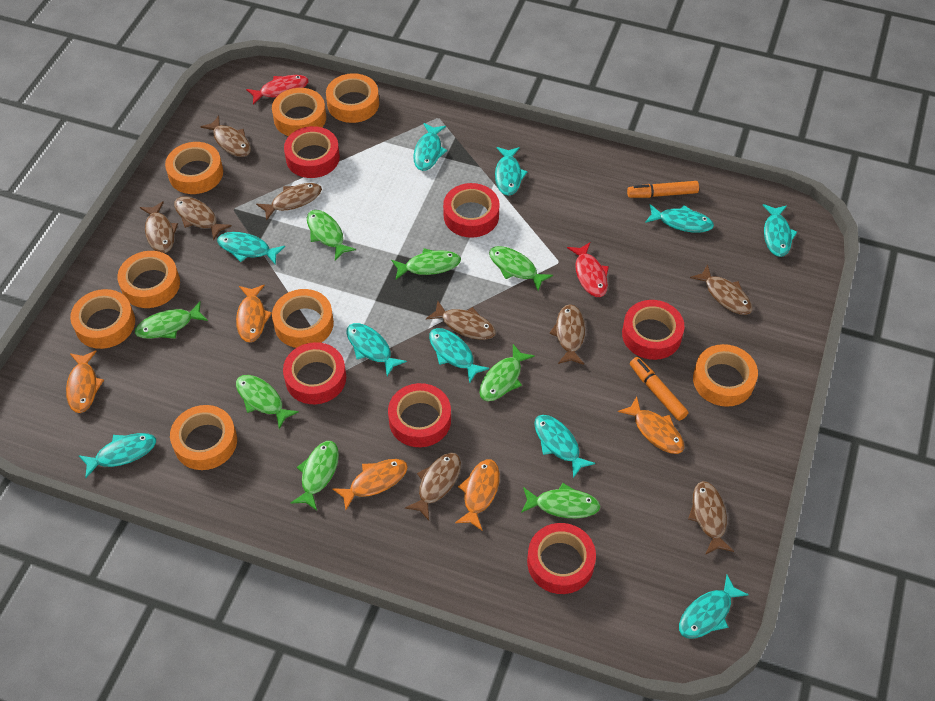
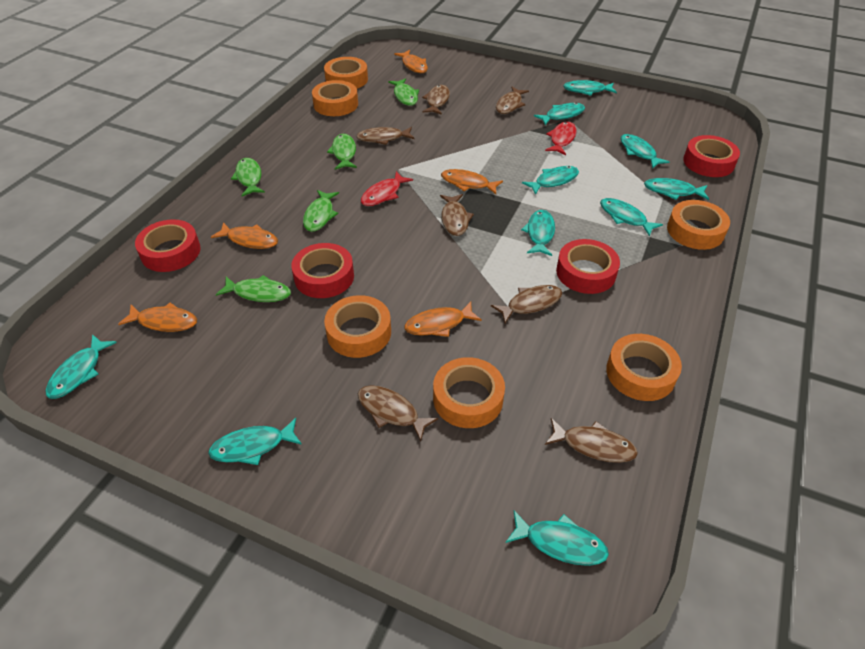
brown fish: [140,201,178,253] [174,196,232,240] [200,116,251,157] [256,183,322,221] [405,453,461,520] [426,300,496,340] [549,304,585,365] [688,481,734,555] [690,264,752,315] = 9 -> [356,127,414,145] [358,385,438,441] [422,85,450,115] [440,194,474,236] [491,285,562,323] [496,87,529,114] [545,418,638,463] = 7
green fish: [135,302,208,339] [236,375,299,429] [291,441,339,511] [307,210,356,260] [391,248,461,279] [479,344,535,401] [489,246,553,291] [521,483,601,518] = 8 -> [216,275,291,302] [231,158,265,196] [303,190,339,232] [327,134,357,169] [388,78,419,106] = 5
orange marker: [627,181,699,198] [630,357,689,421] = 2 -> none = 0
orange tape: [70,289,135,349] [117,251,180,308] [165,142,223,194] [170,405,237,470] [272,88,326,136] [272,289,334,348] [326,73,379,123] [693,344,758,407] = 8 -> [312,80,358,116] [324,57,368,88] [324,295,391,358] [433,357,505,428] [606,334,682,401] [667,200,730,250] = 6
red tape: [283,342,346,404] [284,126,340,178] [388,383,451,447] [443,183,499,238] [527,523,596,594] [622,300,684,360] = 6 -> [135,219,200,272] [291,243,354,298] [556,239,620,294] [683,135,740,177] = 4

